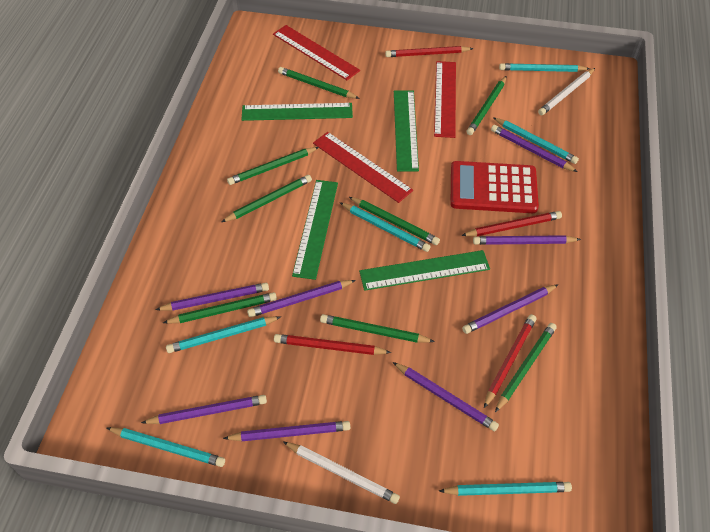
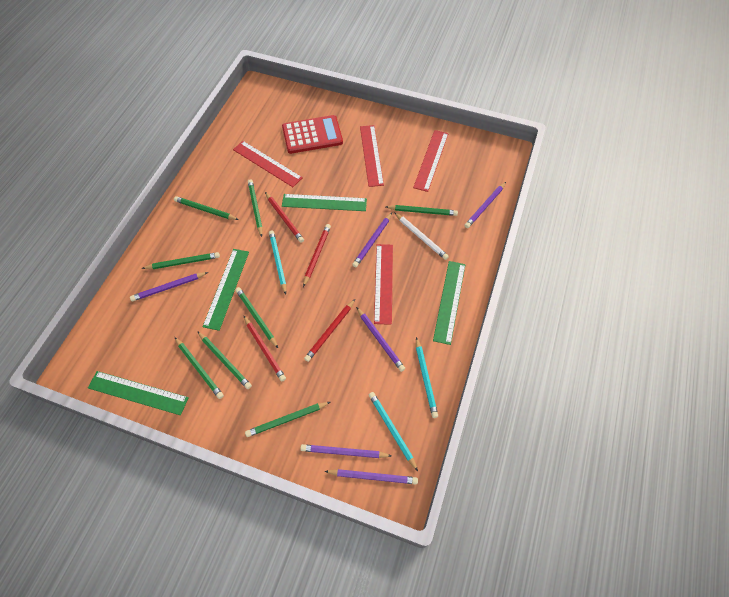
purple pencil: [141,395,267,424] [155,283,269,310] [223,421,350,441] [247,280,356,317] [392,362,499,431] [462,284,559,334] [473,235,581,245] [491,125,578,172] = 8 -> [130,272,208,301] [300,444,392,458] [324,469,418,484] [352,213,392,267] [356,307,405,372] [465,182,506,228] = 6
red ruler: [273,25,360,80] [313,132,413,203] [434,61,456,138] = 3 -> [233,141,303,187] [360,125,384,187] [374,244,393,325] [413,130,448,192] = 4
turquoise pencil: [107,427,225,467] [166,316,280,353] [339,202,431,252] [439,482,572,496] [493,118,579,164] [499,63,590,72] = 6 -> [269,230,286,295] [369,392,418,471] [416,337,438,418] = 3
white pencil: [283,442,400,504] [538,68,595,115] = 2 -> [394,212,449,260] = 1

